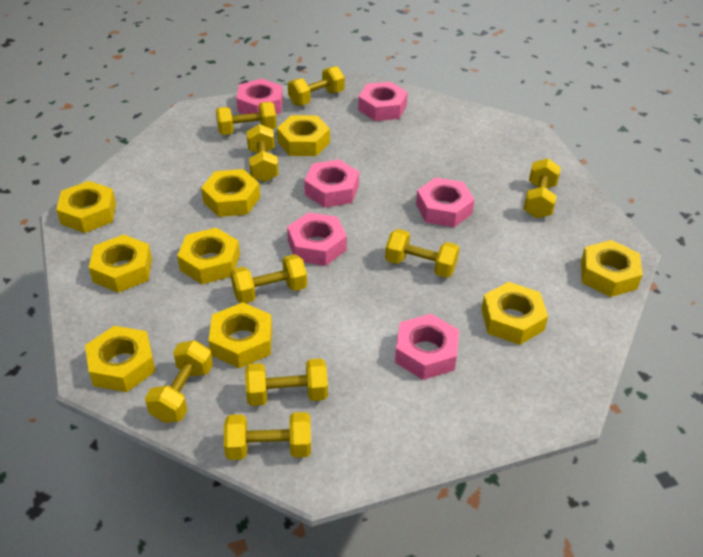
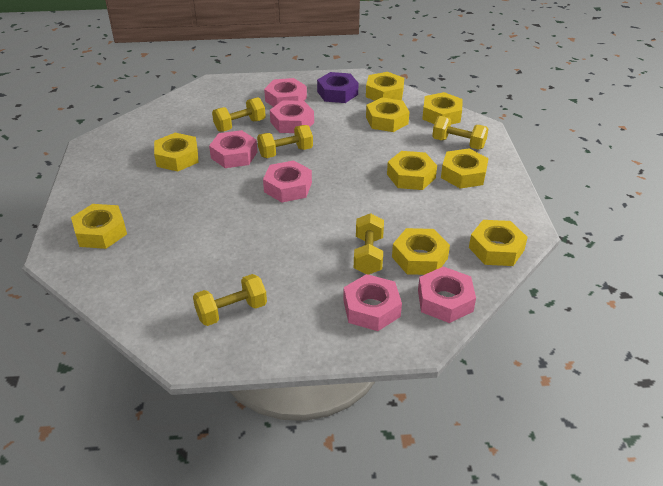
purple nut: none = 0 -> [317,72,358,103] = 1
yellow dumbbell: [145,340,213,423] [216,102,277,135] [224,412,311,460] [230,254,307,303] [245,358,328,406] [246,124,279,182] [288,66,345,106] [385,229,459,278] [524,158,561,218] = 9 -> [193,274,267,326] [212,97,266,132] [257,125,313,158] [354,213,384,275] [432,116,488,150] = 5

